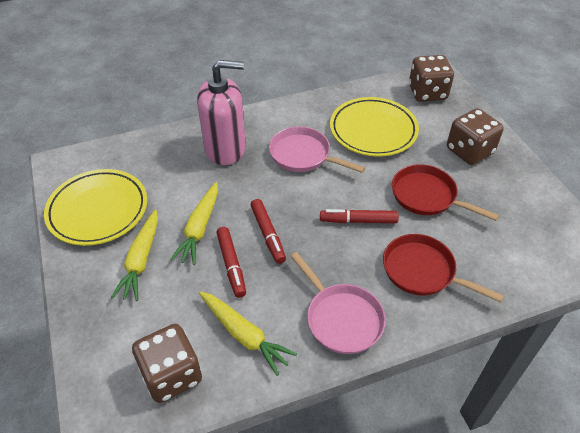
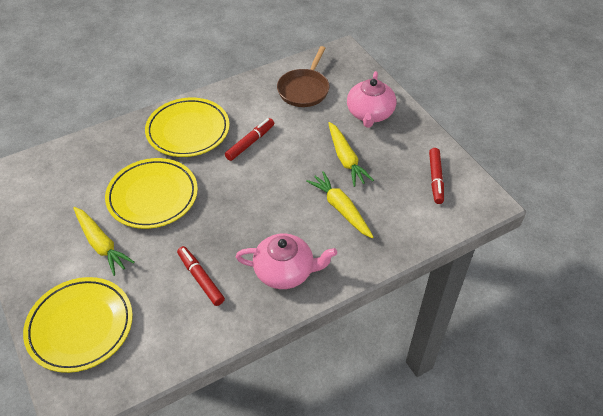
brown dice: [132,324,202,403] [409,55,454,102] [447,108,504,165] = 3 -> none = 0
brown pan: none = 0 -> [277,46,329,107] = 1
pink pan: [269,126,365,173] [290,252,386,354] = 2 -> none = 0
pink soap dispenser: [197,60,246,165] = 1 -> none = 0
pink teapot: none = 0 -> [236,233,337,289] [347,71,396,128] = 2
red pan: [383,234,504,302] [392,164,499,221] = 2 -> none = 0
yellow plate: [44,169,147,246] [330,97,419,157] = 2 -> [23,277,133,373] [105,158,198,229] [145,98,230,157] = 3

